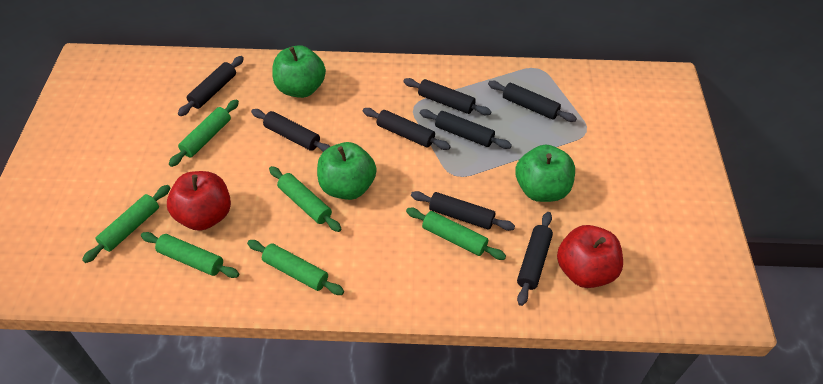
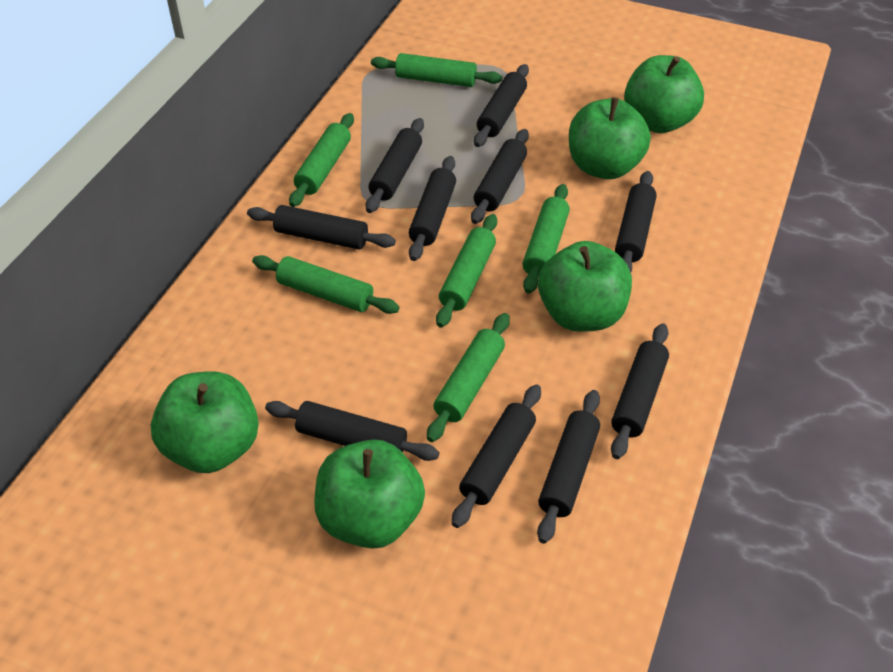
black rolling pin: [178,56,244,116] [251,109,331,152] [363,108,451,150] [403,78,491,115] [411,191,515,231] [420,109,512,149] [488,81,577,122] [517,212,553,306] = 8 -> [247,205,396,250] [265,401,439,461] [366,118,424,213] [409,156,456,261] [452,384,541,528] [471,129,529,224] [474,64,529,147] [537,390,600,544] [611,323,669,459] [615,171,657,273] = 10
green apple: [272,45,326,98] [317,142,377,200] [515,145,575,202] = 3 -> [151,371,259,473] [314,439,425,549] [538,241,632,332] [569,97,651,179] [624,55,704,133] = 5
red apple: [167,171,231,231] [557,225,623,288] = 2 -> none = 0

